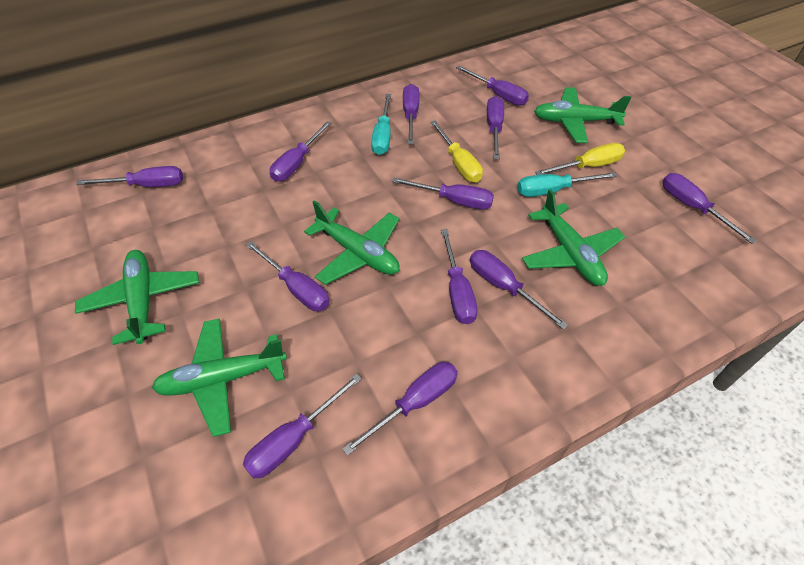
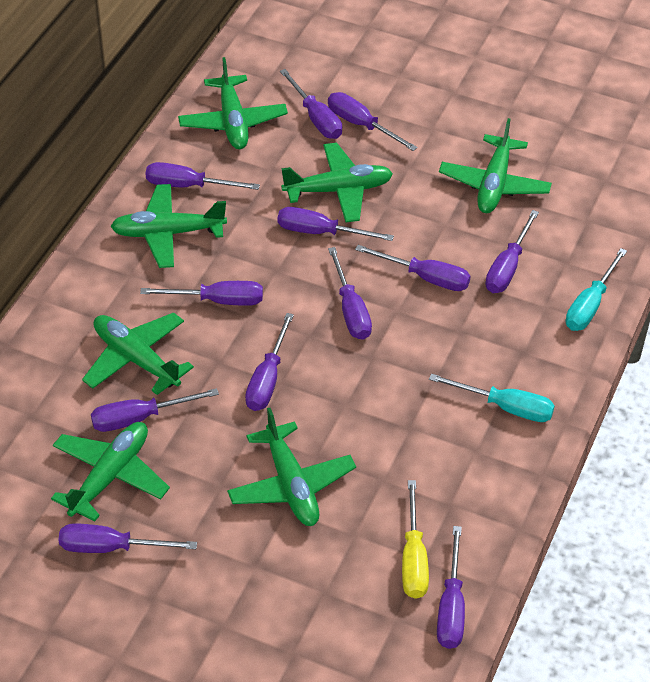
green plane: [75,250,199,345] [152,318,287,437] [304,200,400,285] [522,189,625,286] [534,87,632,143] = 5 -> [51,422,170,522] [82,313,194,395] [110,184,227,268] [178,57,288,149] [227,408,356,526] [281,143,393,223] [439,118,552,213] = 7
yellow screwdriver: [430,120,483,182] [535,143,625,175] = 2 -> [402,480,429,599] = 1

